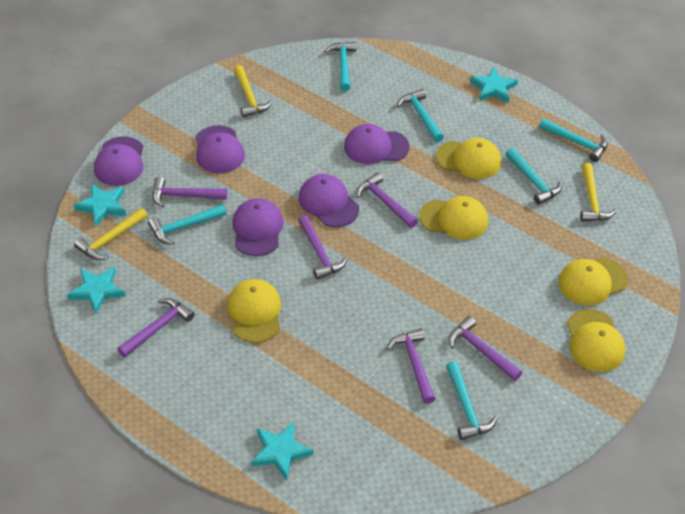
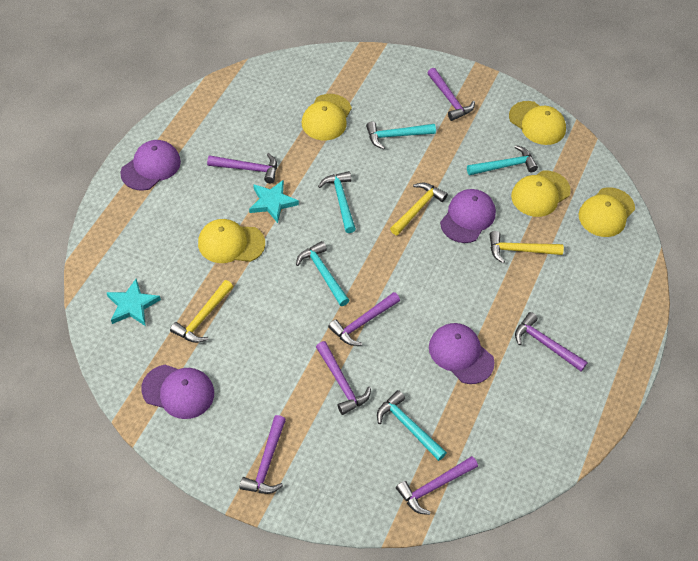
purple cap: [94,136,143,186] [196,125,245,173] [232,198,283,256] [299,174,359,227] [344,124,410,164] = 5 -> [120,140,181,191] [141,365,214,419] [429,323,495,384] [440,189,496,243] = 4
purple hammer: [117,298,195,358] [153,177,227,207] [298,215,348,280] [356,172,418,228] [387,328,435,404] [449,316,522,381] = 6 -> [207,153,277,183] [240,415,286,494] [316,341,371,415] [328,292,400,346] [396,456,478,515] [428,68,475,121] [515,312,588,371] = 7
turquoise hammer: [148,204,227,245] [325,42,356,91] [397,89,444,142] [446,361,497,440] [505,148,562,205] [539,119,608,162] = 6 -> [296,241,350,306] [318,171,356,233] [366,121,436,149] [377,390,447,461] [467,145,538,175] = 5
turquoise star: [67,266,125,314] [74,184,126,227] [251,422,313,480] [470,68,518,103] = 4 -> [106,279,161,326] [249,180,299,223] = 2

